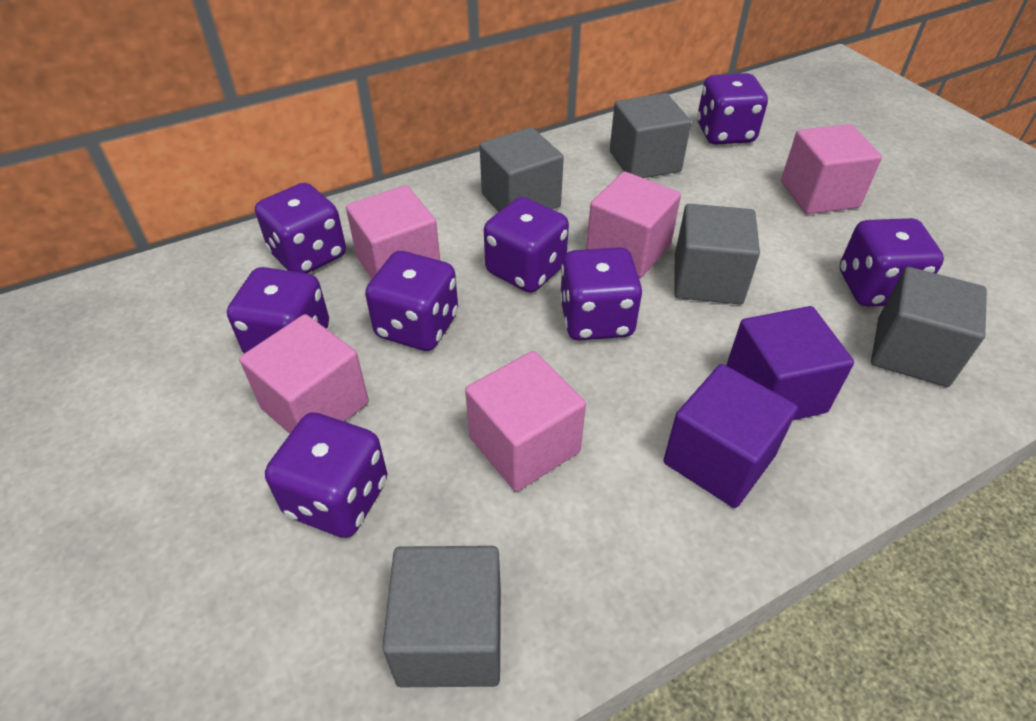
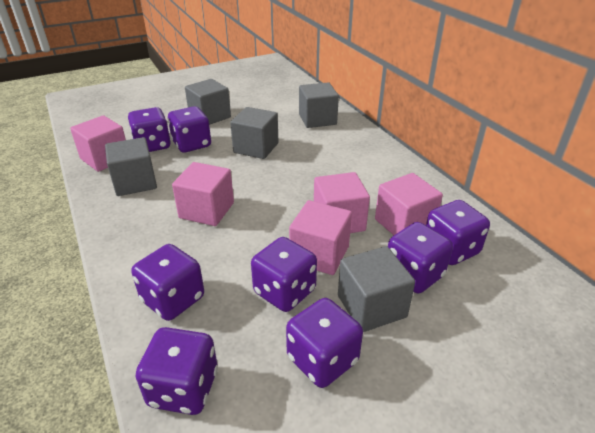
purple cube: [663,364,798,508] [726,306,854,420] = 2 -> none = 0

